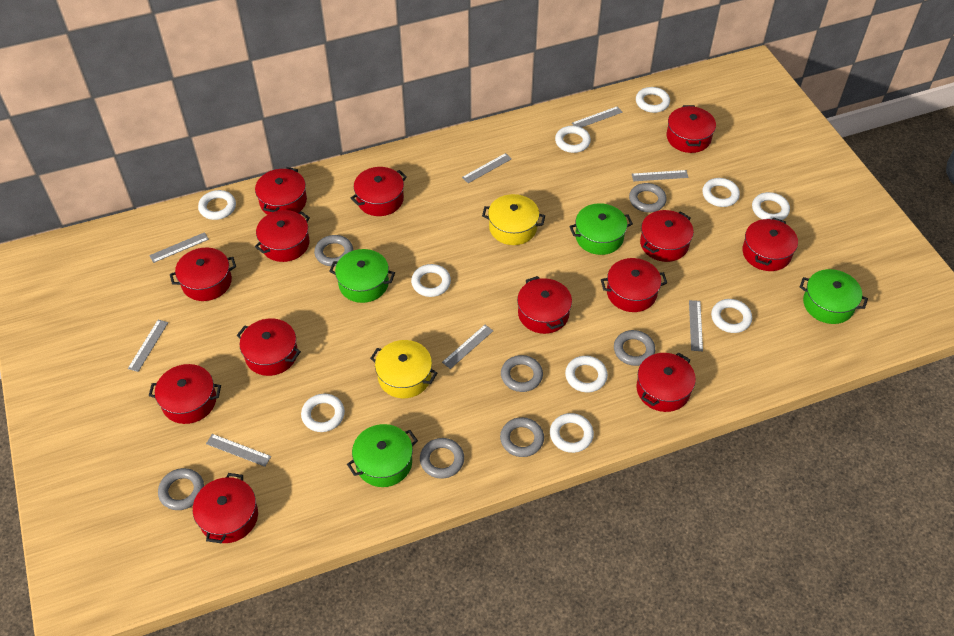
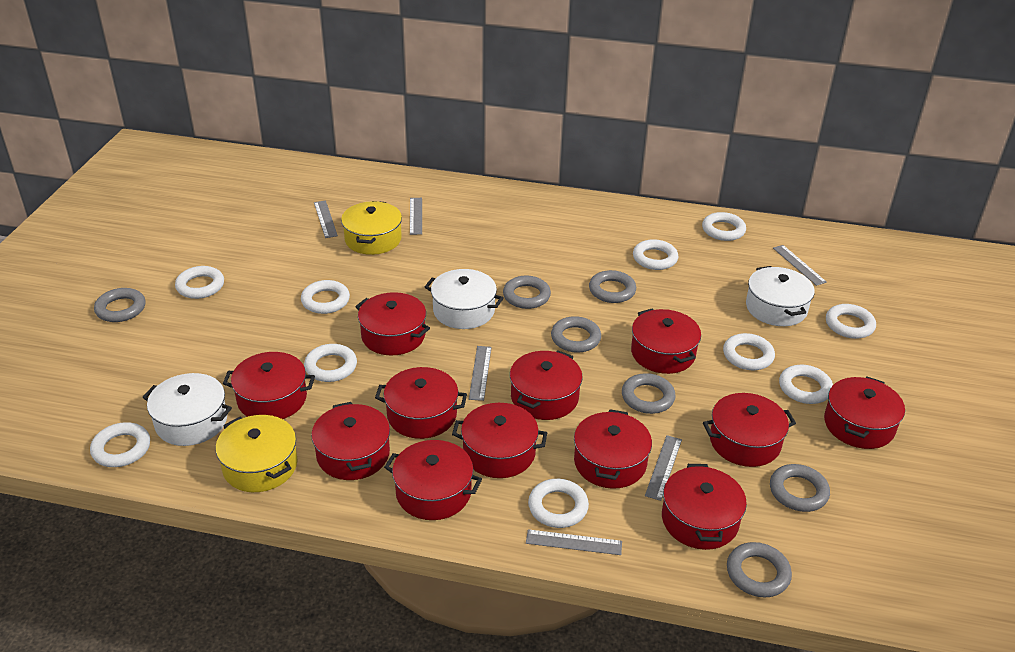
green pot: [329,249,395,303] [347,424,418,487] [569,203,633,255] [800,269,868,324] = 4 -> none = 0
grey ruler: [128,320,168,372] [149,232,209,263] [206,434,271,467] [442,325,493,369] [462,153,512,183] [572,106,623,128] [632,170,689,181] [689,300,703,351] = 8 -> [314,200,338,238] [410,198,422,235] [469,346,492,401] [526,529,622,555] [645,435,682,501] [773,245,827,286] = 6
red pot: [149,364,221,424] [170,248,236,301] [193,473,258,543] [236,319,301,376] [255,167,307,215] [255,210,310,262] [351,167,407,216] [517,276,572,334] [601,258,667,312] [636,352,696,412] [640,210,694,262] [667,105,716,153] [742,218,798,271] = 13 -> [223,352,315,419] [311,402,390,480] [355,292,430,356] [375,367,467,439] [384,440,482,520] [452,403,547,478] [510,351,583,420] [574,409,652,489] [631,309,701,374] [662,464,747,550] [703,393,796,467] [824,377,905,449] = 12
white pot: none = 0 -> [143,373,232,446] [425,269,504,329] [746,266,815,326] = 3

